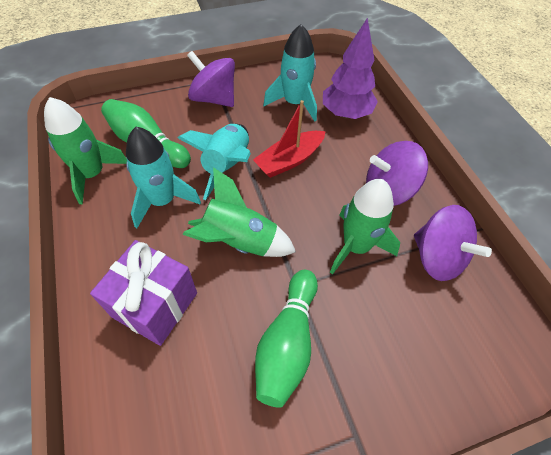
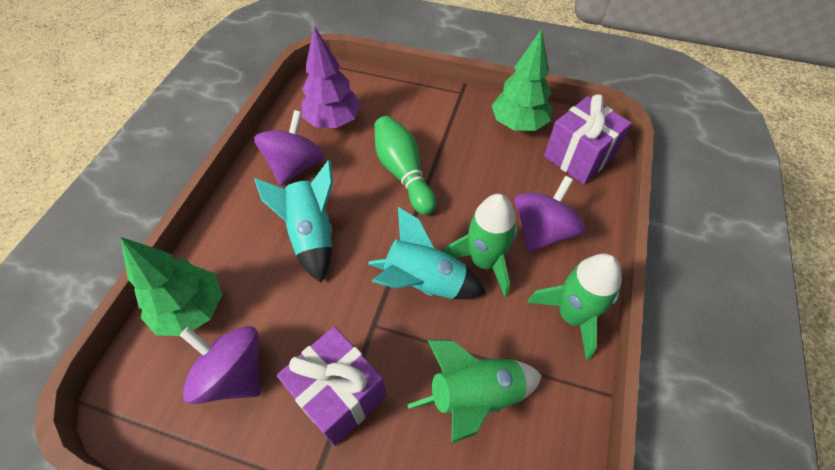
green bowling pin: [101,99,191,168] [255,270,318,408] = 2 -> [374,116,437,215] = 1
green tree: none = 0 -> [120,237,222,336] [492,29,552,131] = 2
purple gift: [90,240,197,346] = 1 -> [277,326,386,446] [544,94,631,184] = 2
red boat: [253,100,326,178] = 1 -> none = 0
turquoise rocket: [126,127,201,228] [178,124,251,200] [263,24,317,122] = 3 -> [254,160,333,282] [368,207,486,299] = 2

